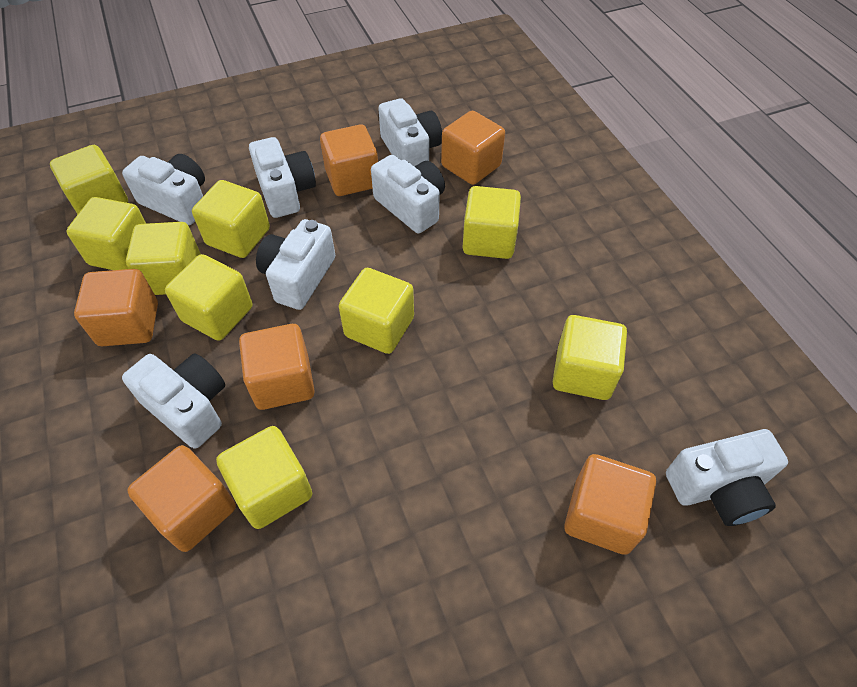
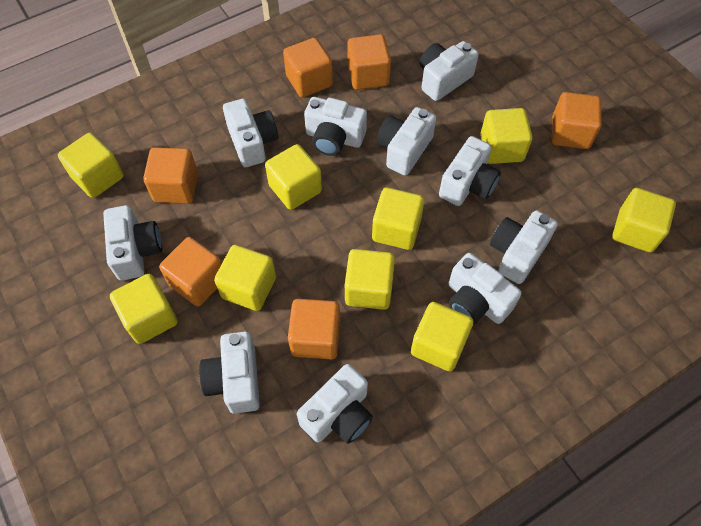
white camera: [122,154,205,225] [122,353,225,449] [249,137,316,218] [256,219,335,310] [371,155,445,233] [378,98,442,166] [666,429,788,526] = 7 -> [103,205,162,281] [199,332,260,414] [223,99,278,167] [297,364,373,444] [304,97,367,156] [377,107,436,176] [420,41,479,101] [439,136,501,206] [448,253,521,325] [490,210,558,284] = 10

